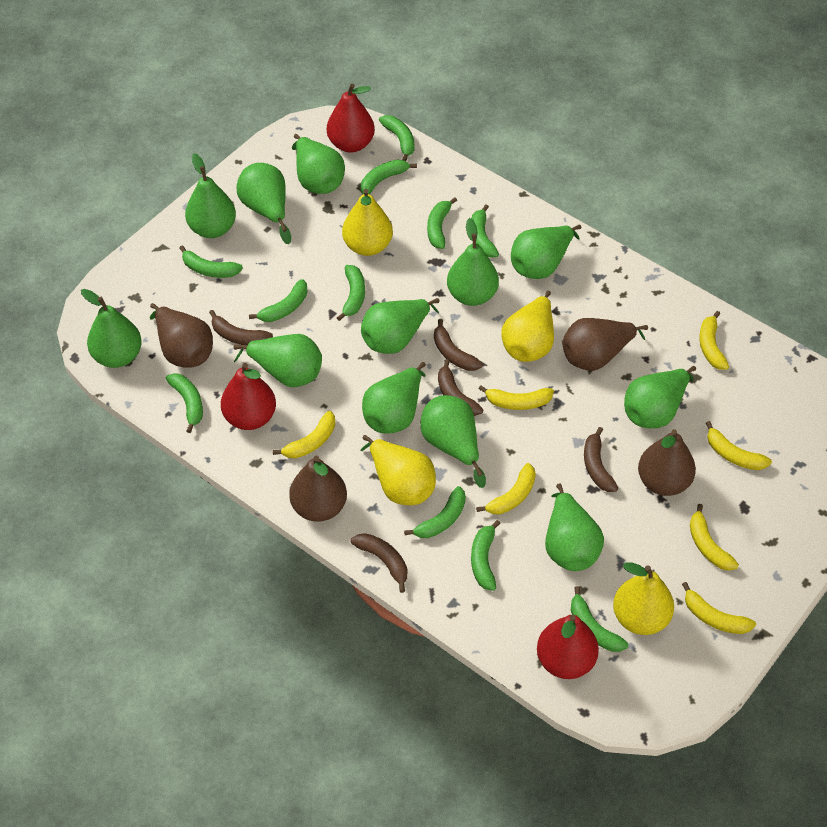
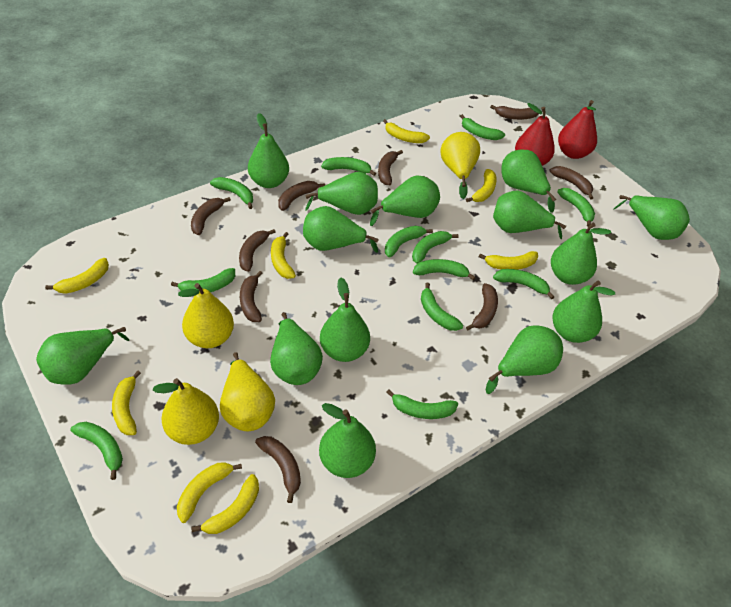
brown banana: [209,310,273,346] [350,533,407,593] [434,319,483,371] [438,359,483,416] [584,427,618,492] = 5 -> [191,197,231,235] [239,229,275,272] [240,271,263,322] [255,436,301,503] [278,181,325,211] [378,150,403,185] [466,283,498,330] [490,105,539,120] [550,166,593,200] = 9
brown pear: [150,303,213,368] [289,456,347,522] [562,318,648,371] [638,429,696,496] = 4 -> none = 0
green banana: [166,373,203,433] [179,245,243,278] [249,279,308,322] [337,265,365,321] [361,159,417,194] [379,115,414,161] [404,486,466,538] [427,197,457,249] [471,204,499,258] [471,520,501,591] [571,586,629,652] = 11 -> [70,422,123,480] [171,268,235,292] [210,177,253,209] [321,157,376,176] [385,226,433,257] [386,389,458,419] [412,231,459,264] [413,259,476,280] [421,283,463,331] [460,114,505,140] [493,269,554,299] [557,188,595,227] = 12
green pear: [81,289,142,368] [185,153,236,238] [233,334,322,387] [237,163,291,244] [292,134,345,194] [361,298,440,354] [362,362,426,434] [420,395,486,488] [447,218,499,306] [511,224,581,279] [545,483,604,571] [624,366,696,428] = 12 -> [36,327,130,385] [248,113,289,188] [270,312,323,385] [303,206,379,253] [305,172,378,215] [319,403,376,478] [320,278,370,362] [370,175,440,226] [486,325,563,394] [493,190,566,239] [501,150,556,213] [551,223,611,285] [553,281,615,343] [614,195,690,240] = 14
red pear: [221,363,276,430] [327,84,375,153] [537,614,599,679] = 3 -> [515,103,555,166] [558,100,597,159] = 2
yellow banana: [273,411,335,458] [476,463,536,514] [479,385,554,410] [682,582,756,634] [690,504,739,571] [699,311,729,370] [706,421,772,470] = 7 -> [45,258,109,294] [112,371,141,435] [177,462,242,523] [191,474,259,534] [271,232,296,279] [383,119,430,143] [466,169,497,202] [479,251,538,270] = 8

